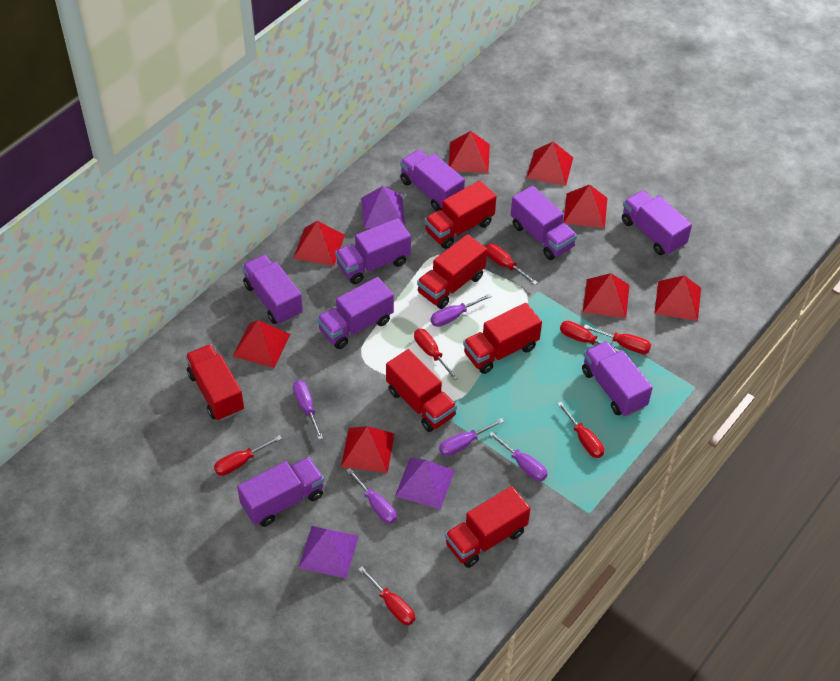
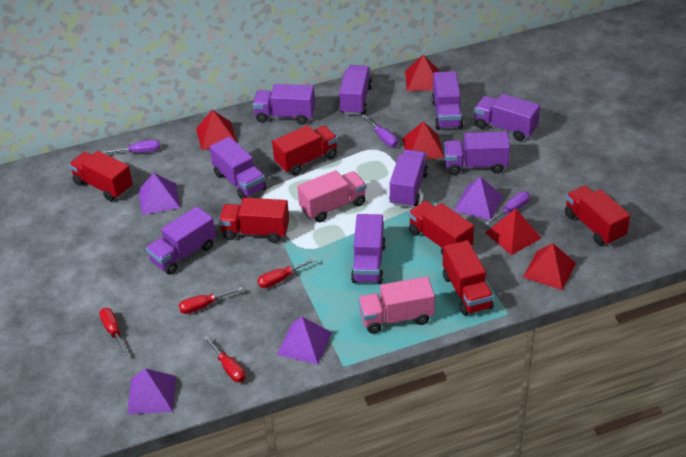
pink truck: none = 0 -> [297,170,367,222] [358,276,435,334] = 2
purple pyramid: [298,526,359,578] [361,186,405,229] [395,458,455,510] = 3 -> [127,368,176,414] [138,173,180,215] [277,317,332,364] [454,176,503,220] = 4
purple screwdriver: [293,380,323,440] [346,468,397,524] [430,294,492,327] [439,418,504,456] [488,432,547,481] = 5 -> [102,140,160,153] [361,115,398,147] [484,192,530,225] = 3
purple truck: [237,457,324,527] [242,255,303,325] [317,277,394,349] [335,218,411,284] [400,150,465,211] [511,186,577,260] [582,341,653,417] [622,190,692,255] = 8 -> [146,207,216,275] [210,137,266,199] [253,84,315,125] [339,65,372,115] [351,214,386,284] [389,149,428,208] [431,71,463,130] [444,132,510,175] [474,94,540,141] = 9
red pyramid: [233,320,291,368] [293,221,345,266] [341,426,395,473] [449,131,490,173] [527,142,573,186] [563,185,607,228] [583,273,630,318] [654,275,701,321] = 8 -> [196,110,237,150] [402,121,444,160] [405,54,439,91] [485,209,541,255] [523,243,576,290] = 5
red screwdriver: [214,435,282,476] [358,566,415,625] [414,329,458,380] [486,244,538,285] [557,402,604,458] [560,321,621,352] [584,325,651,354] = 7 -> [99,308,128,356] [179,287,243,314] [204,336,246,382] [257,258,317,288] = 4

